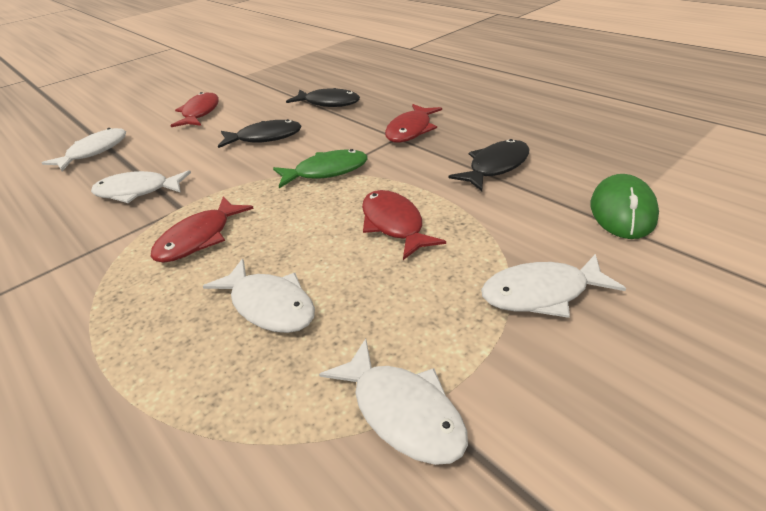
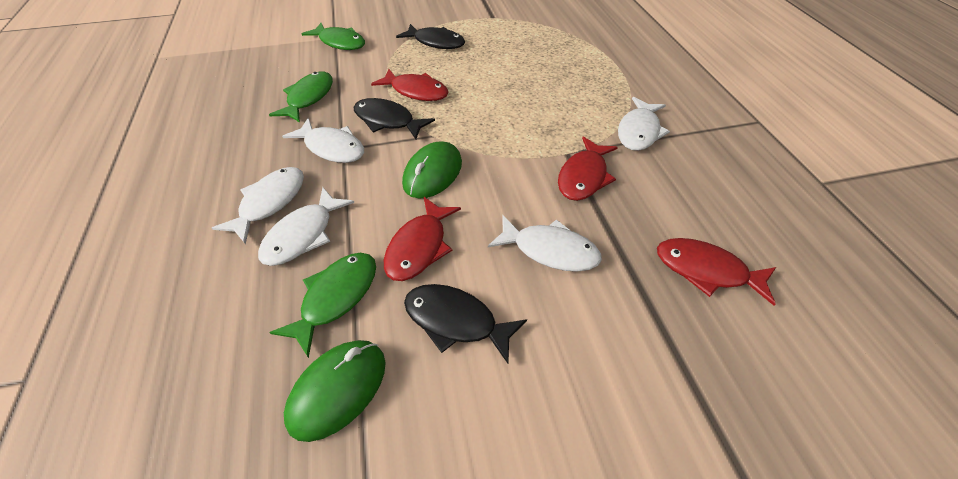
green fish: [273,149,368,188] = 1 -> [269,72,333,122] [269,253,376,358] [302,23,365,50] = 3
green mouse: [591,174,659,239] = 1 -> [284,340,386,442] [402,141,462,199] = 2

